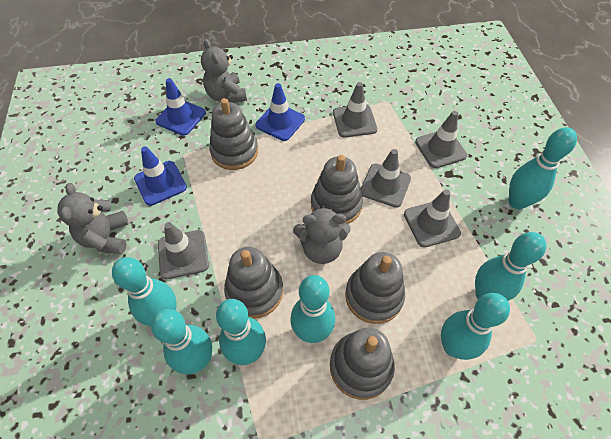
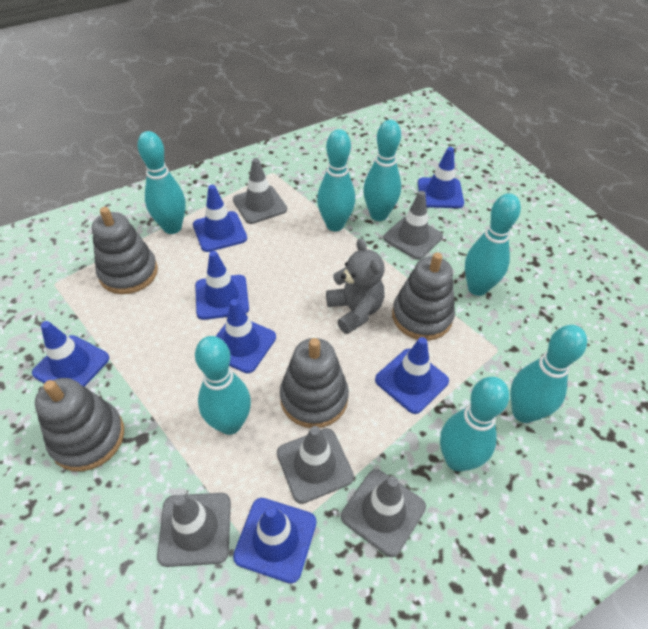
blue traffic cone: [134,147,187,206] [155,78,206,136] [255,83,305,141] = 3 -> [32,321,109,387] [193,185,247,252] [195,251,249,320] [216,299,276,373] [233,498,316,584] [375,337,449,414] [418,147,464,208] = 7
grey stacking toy: [209,98,258,170] [224,247,283,319] [311,155,363,224] [330,327,395,400] [345,252,405,324] = 5 -> [35,378,124,471] [92,207,158,294] [280,338,349,428] [392,252,455,341] = 4
grey teddy bear: [58,183,128,254] [201,39,247,103] [293,205,351,264] = 3 -> [326,238,385,334] = 1

